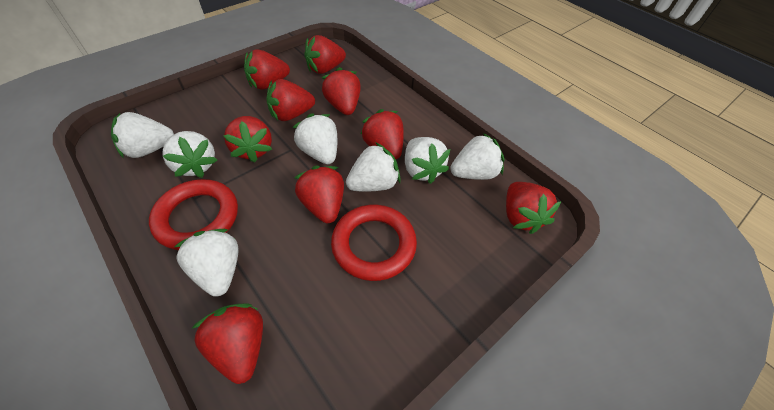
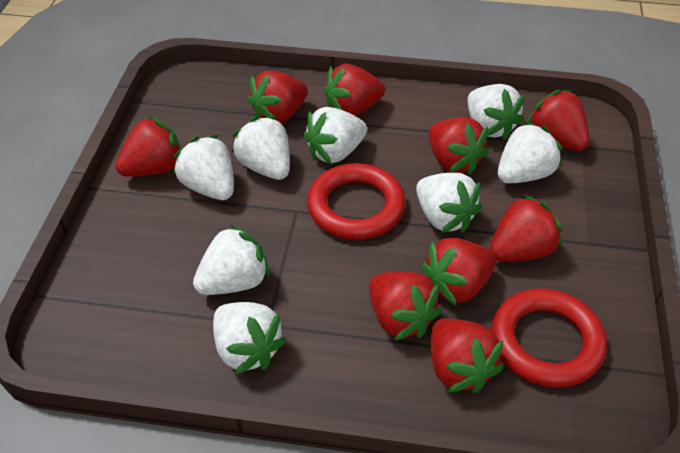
white strawberry: [111,112,174,159] [162,131,217,178] [174,229,238,296] [293,113,337,164] [346,142,401,192] [405,137,450,184] [450,133,505,180] = 7 -> [173,135,234,200] [193,224,270,295] [213,302,287,375] [231,116,290,180] [303,107,367,164] [416,173,482,233] [467,84,525,140] [497,121,563,183] = 8

